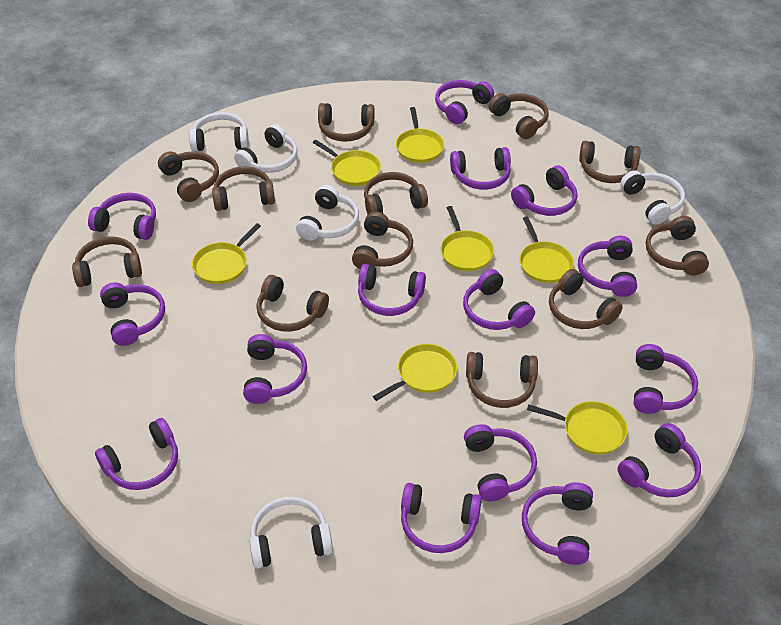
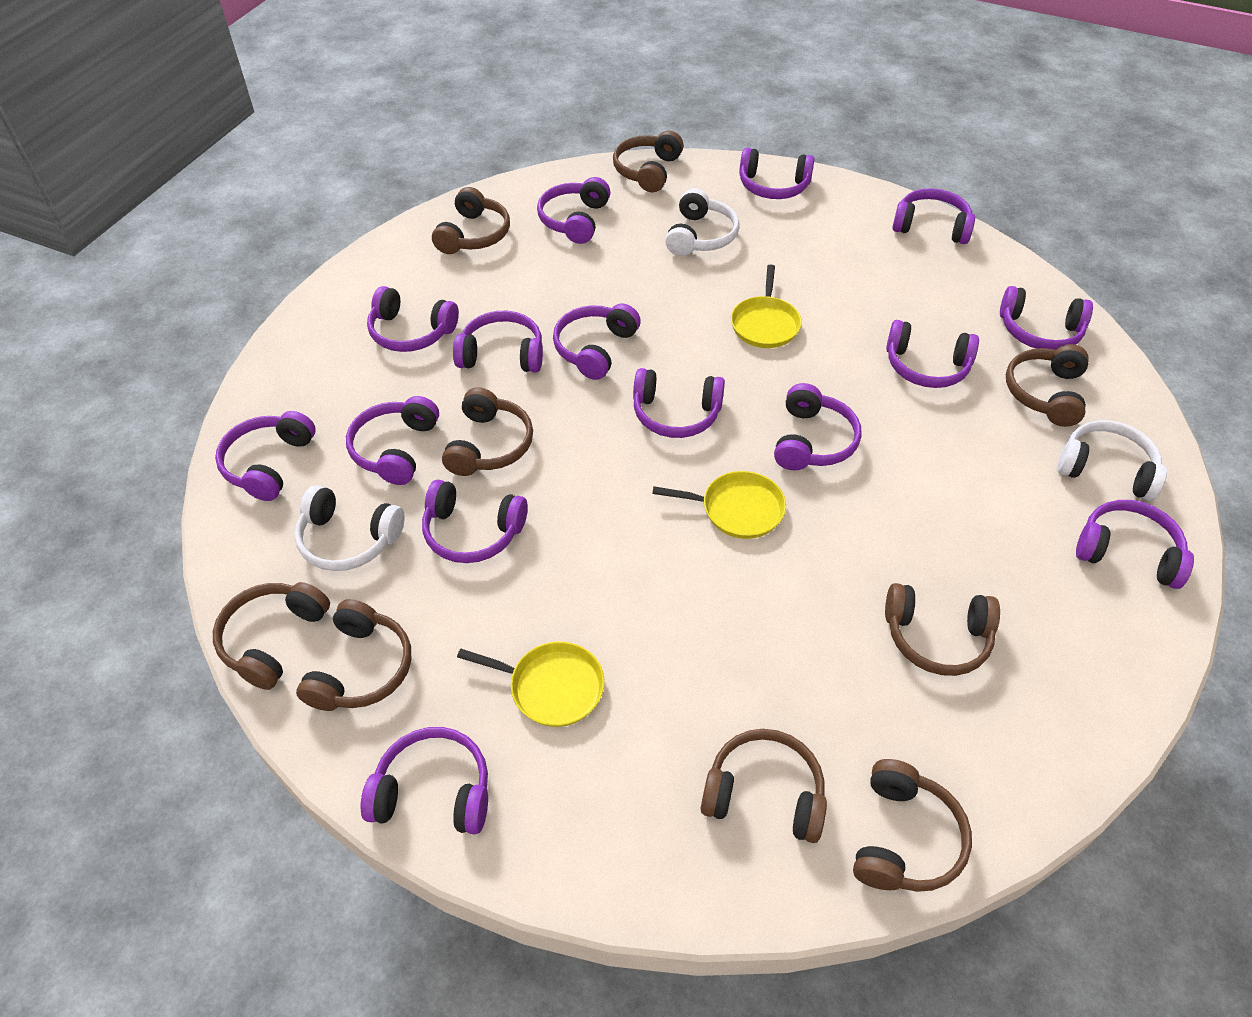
brown headphones: [72,236,142,287] [158,151,219,202] [212,166,275,211] [256,275,329,332] [318,103,374,142] [352,212,413,269] [364,172,428,214] [466,352,538,408] [489,93,549,139] [549,269,623,329] [579,141,640,183] [646,216,709,276] = 12 -> [213,582,330,690] [296,599,411,711] [432,187,510,254] [442,388,533,476] [613,131,683,192] [701,729,827,843] [853,759,972,892] [885,583,1000,676] [1006,344,1089,427] = 9
white headphones: [189,112,249,151] [234,124,298,173] [249,497,333,569] [296,185,359,241] [620,170,685,225] = 5 -> [294,485,405,571] [665,188,739,256] [1057,420,1167,501] = 3
yellow pan: [192,223,261,284] [313,140,381,186] [373,344,457,401] [396,107,444,163] [441,206,494,271] [520,216,574,283] [527,401,627,455] = 7 -> [457,642,605,727] [652,471,786,539] [731,264,802,348] = 3

